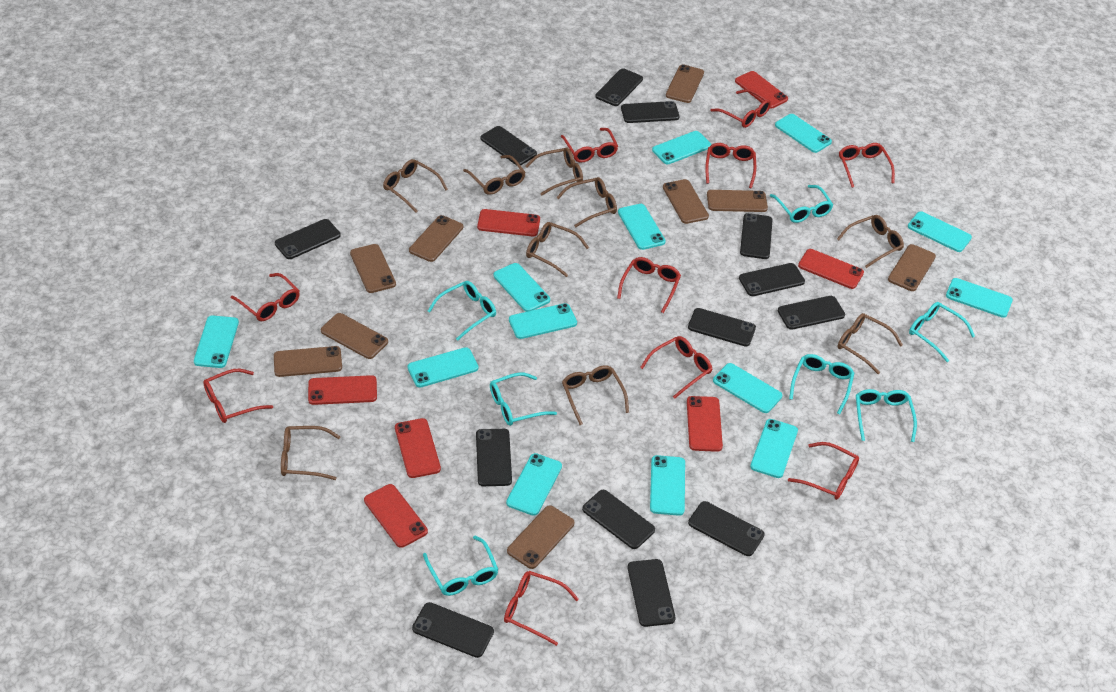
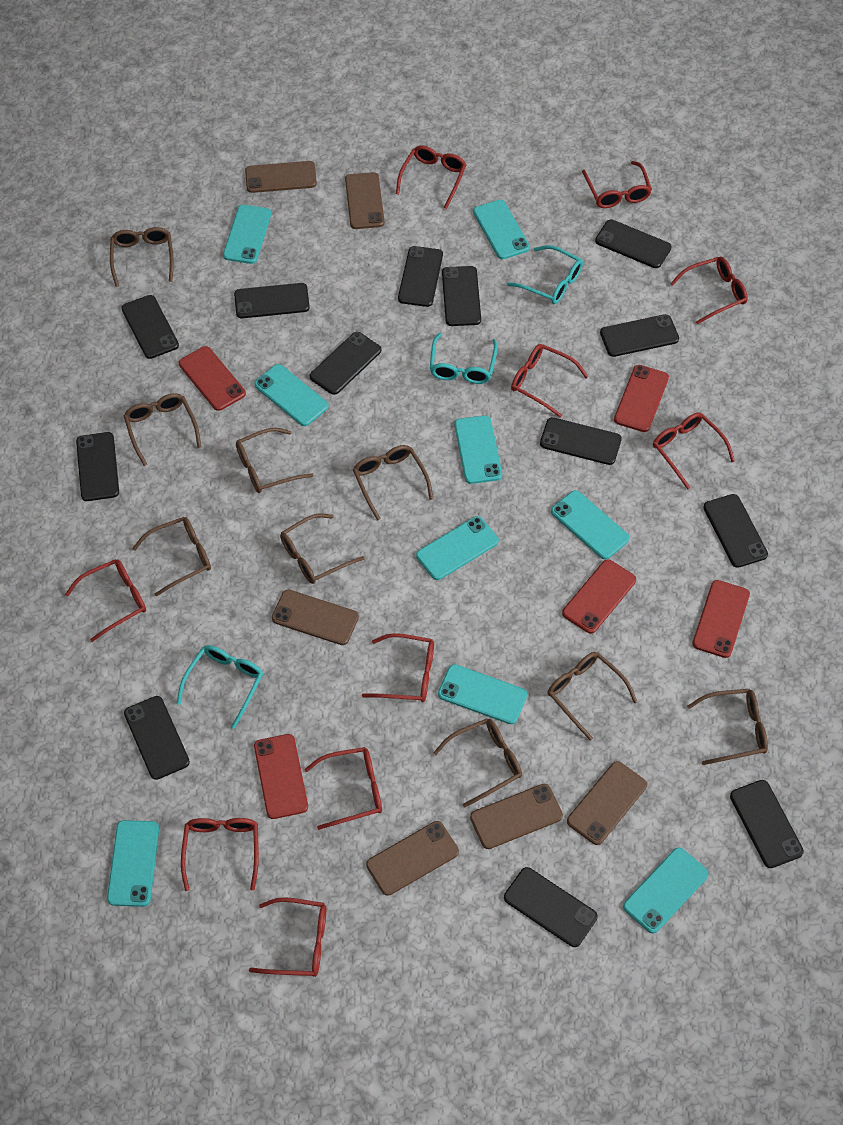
brown phone: [274,346,342,377] [321,313,388,359] [350,244,396,293] [409,215,463,262] [507,505,575,569] [663,179,709,224] [666,65,704,103] [707,190,768,212] [888,244,936,291] = 9 -> [245,161,317,193] [272,590,359,645] [345,172,384,229] [366,821,459,896] [470,784,563,849] [567,761,647,845] = 6
red phone: [308,375,377,405] [364,484,428,548] [395,418,441,478] [477,209,540,237] [687,396,723,452] [735,71,788,109] [798,249,864,289] = 7 -> [179,346,246,411] [254,734,308,819] [562,559,636,634] [614,365,669,432] [692,580,750,658] = 5
turquoise glasses: [423,536,499,596] [428,281,496,340] [490,372,557,426] [770,185,833,223] [789,354,854,414] [856,389,917,442] [909,302,975,362] = 7 -> [177,645,263,729] [430,333,498,384] [507,245,583,304] = 3
turquoise phone: [194,316,239,368] [408,347,478,387] [494,263,550,312] [506,453,562,516] [509,303,577,339] [618,204,666,250] [650,455,685,516] [652,131,711,164] [713,363,782,413] [750,419,798,478] [775,114,832,153] [908,211,972,252] [946,278,1013,318] = 13 -> [107,820,159,907] [223,205,271,264] [254,364,329,426] [416,516,499,580] [438,664,527,724] [454,415,502,484] [473,200,530,259] [551,490,630,559] [623,847,709,934] = 9

